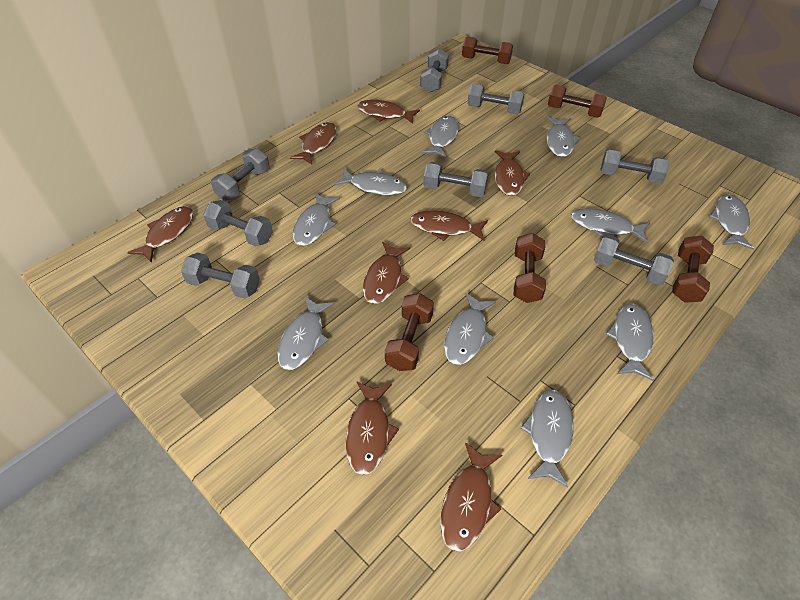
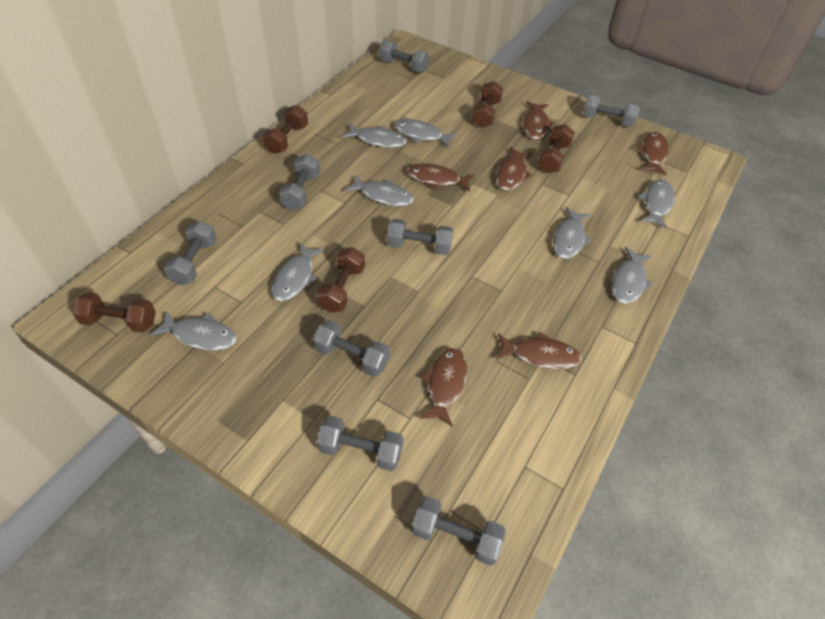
brown fish: [127,206,193,263] [290,122,337,164] [345,381,399,475] [357,100,420,124] [363,242,410,304] [410,210,488,241] [440,442,502,551] [495,150,530,196] = 8 -> [407,163,475,192] [420,348,467,427] [496,147,533,191] [496,332,582,369] [523,101,555,140] [636,132,669,175] = 6
grey fish: [277,296,334,370] [293,193,340,246] [334,168,407,195] [422,116,459,158] [444,293,496,365] [520,390,574,488] [547,117,580,157] [571,208,650,243] [606,304,654,381] [709,194,754,250] = 10 -> [151,311,237,350] [272,242,325,301] [342,123,407,148] [344,175,414,206] [394,119,457,147] [553,207,592,259] [612,247,653,304] [638,180,675,229] = 8

